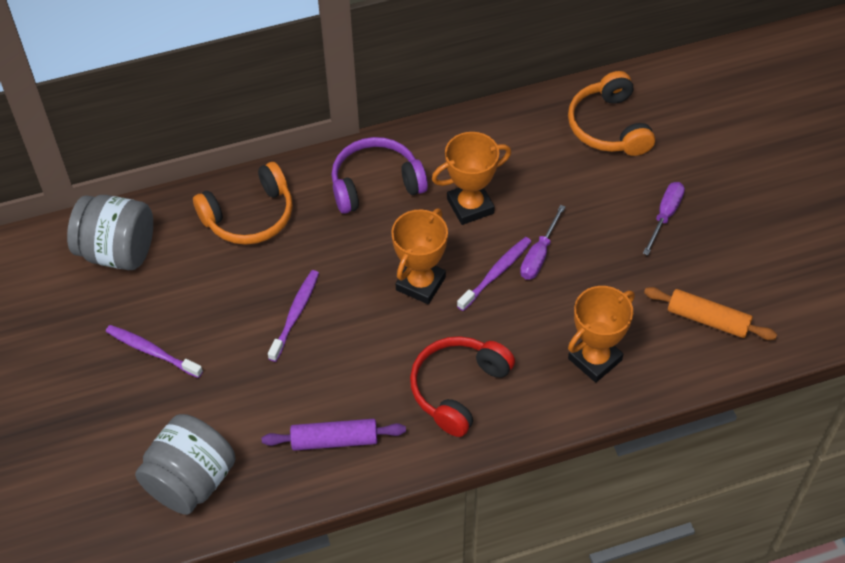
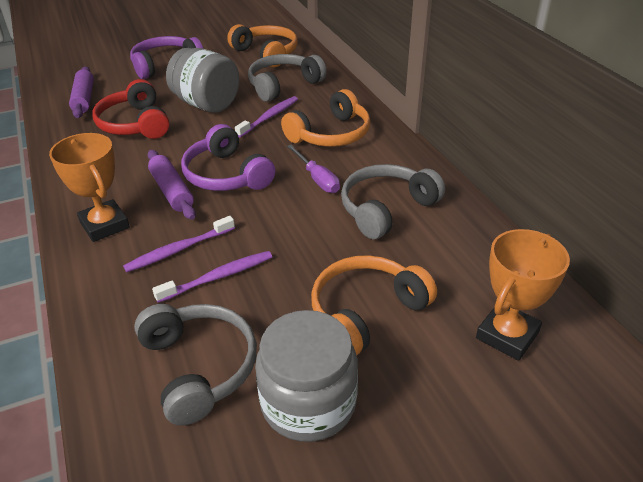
grey headphones: none = 0 -> [134,304,257,425] [248,54,327,102] [341,164,445,239] = 3
orange headphones: [193,162,293,245] [568,71,655,156] = 2 -> [227,24,298,68] [281,89,370,147] [311,255,437,355] = 3
orange rolling pin: [644,287,777,340] = 1 -> none = 0
orange trophy: [391,209,448,304] [432,132,511,225] [568,286,635,383] = 3 -> [49,133,130,242] [476,229,570,361] = 2
purple headphones: [331,137,428,214] = 1 -> [130,36,203,79] [181,124,275,191] = 2
purple rolling pin: [262,419,406,451] = 1 -> [69,66,94,118] [148,150,196,220] = 2
purple screwdriver: [520,205,565,280] [643,182,685,255] = 2 -> [287,145,340,193] = 1

